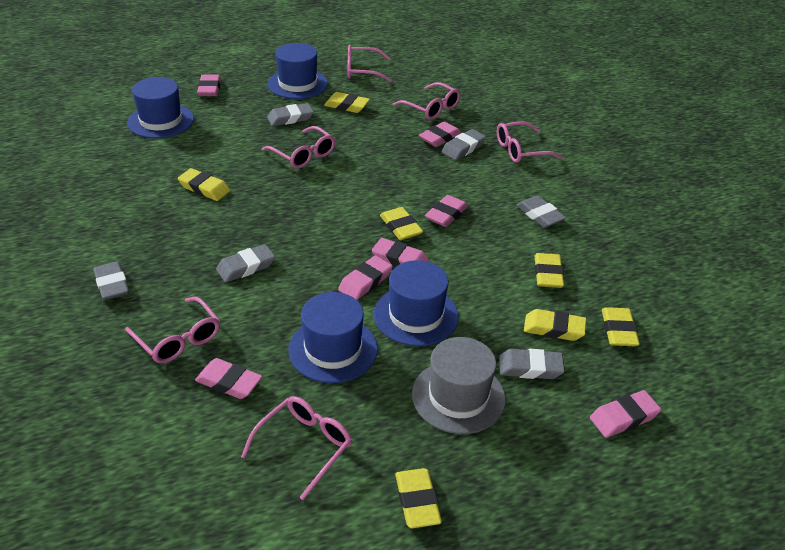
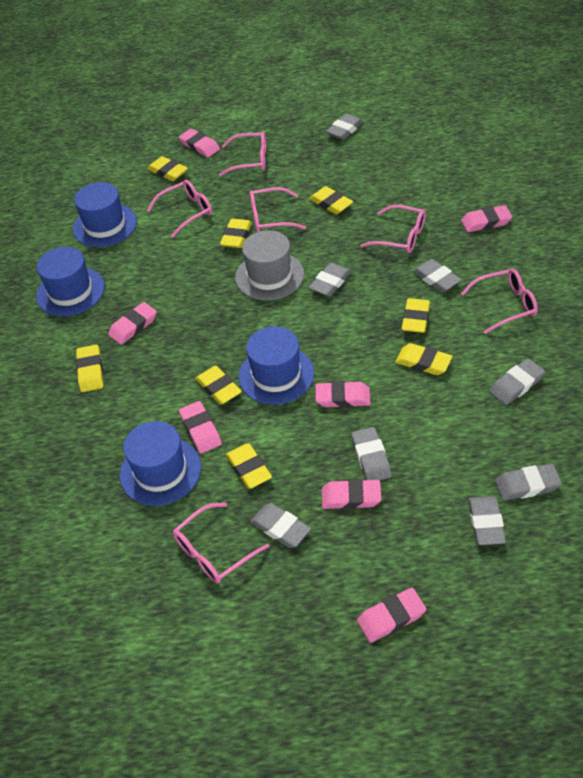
grey eraser: [93,261,129,300] [216,244,275,283] [267,103,314,126] [442,129,486,160] [499,349,564,379] [517,196,566,228] = 6 -> [250,503,311,548] [309,263,351,297] [326,114,363,140] [352,427,391,480] [413,259,462,292] [468,496,506,545] [490,359,545,405] [495,464,562,501] = 8
yellow eraser: [178,168,230,201] [324,92,370,113] [380,207,423,240] [395,468,442,529] [524,309,586,341] [535,253,564,288] [602,307,640,346] = 7 -> [76,345,103,392] [147,156,188,181] [195,366,242,405] [220,218,252,248] [226,443,272,489] [309,186,353,214] [395,343,453,375] [402,298,430,333] = 8

